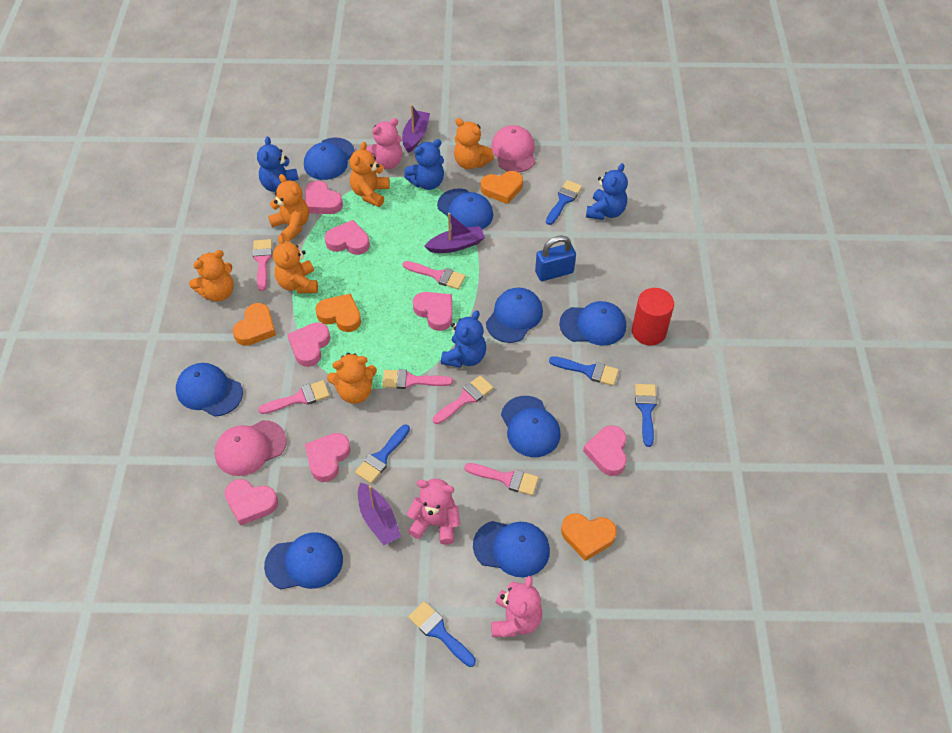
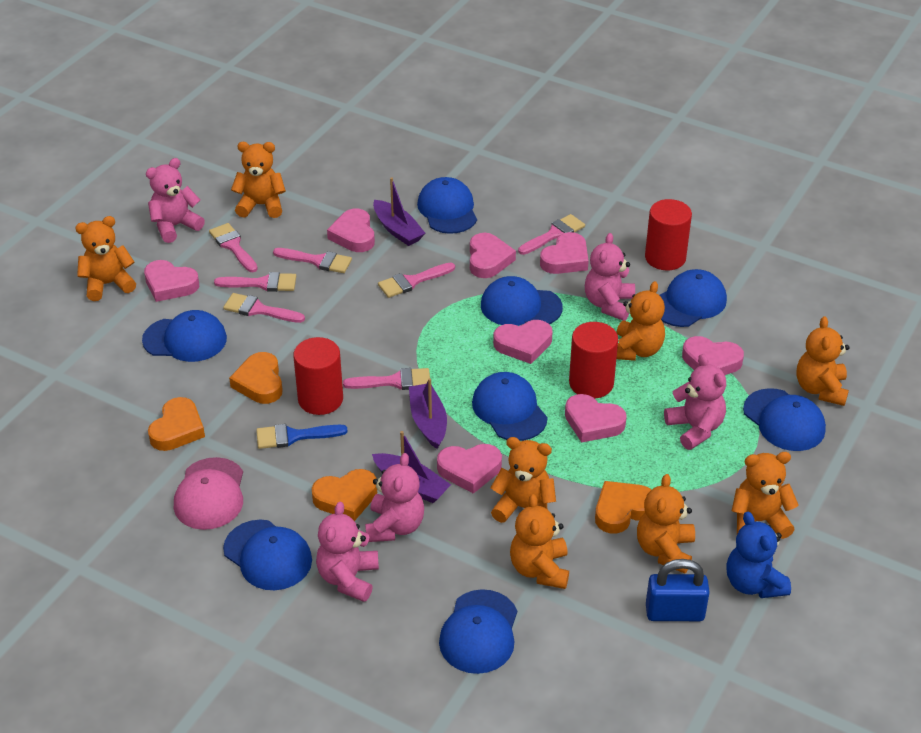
blue brush: [355,425,410,484] [408,601,476,667] [546,180,582,225] [549,356,619,386] [635,384,657,447] = 5 -> [256,424,348,449] = 1
blue teddy bear: [257,137,299,192] [404,139,444,190] [441,310,486,368] [586,163,628,220] = 4 -> [726,512,791,598] = 1
orange teddy bear: [189,250,234,302] [268,174,309,242] [273,235,318,294] [327,353,377,404] [350,142,390,207] [454,118,494,169] = 6 -> [75,216,136,301] [231,142,286,218] [491,437,556,523] [510,494,569,589] [617,281,665,361] [637,474,695,573] [732,452,799,539] [796,316,849,406] = 8
pink brush: [253,239,272,291] [258,380,330,414] [382,369,453,389] [403,261,466,289] [433,375,493,424] [464,463,539,496] = 6 -> [209,223,258,272] [214,272,296,292] [223,293,305,323] [273,248,352,273] [343,368,430,390] [378,262,455,298] [518,214,585,255] = 7
pink cap: [215,420,287,476] [491,125,535,173] = 2 -> [174,457,243,530] = 1
pink heart: [225,479,278,526] [287,322,330,367] [305,181,343,214] [305,433,351,482] [325,220,370,255] [413,292,452,331] [583,425,627,476] = 7 -> [144,260,199,302] [327,208,375,252] [437,444,502,494] [470,233,516,278] [493,320,552,364] [540,232,589,274] [565,394,627,443] [682,336,744,375] = 8
pink teddy bear: [366,118,402,169] [407,479,460,545] [491,576,542,638] = 3 -> [146,158,205,243] [316,502,379,602] [365,453,424,542] [585,233,635,321] [664,354,726,450] = 5
red cylinder: [632,288,674,345] = 1 -> [293,337,343,415] [569,322,618,399] [645,199,692,270] = 3

